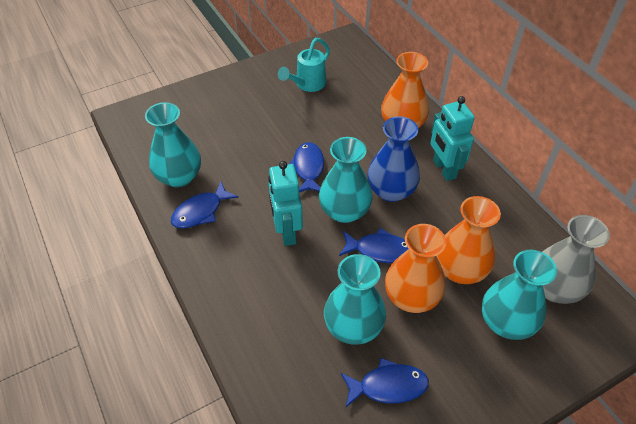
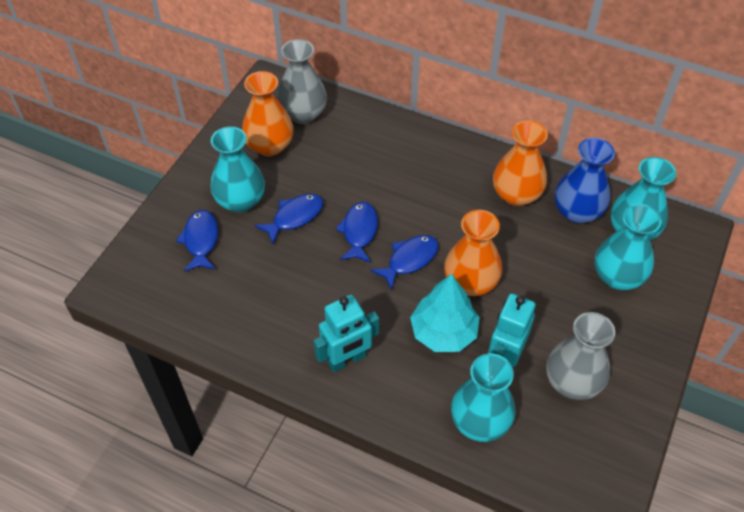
grey vase: [543,215,610,304] = 1 -> [277,39,327,124] [546,312,615,400] = 2
turquoise tree: none = 0 -> [410,274,479,352] = 1
turquoise watering can: [278,38,330,92] = 1 -> none = 0

